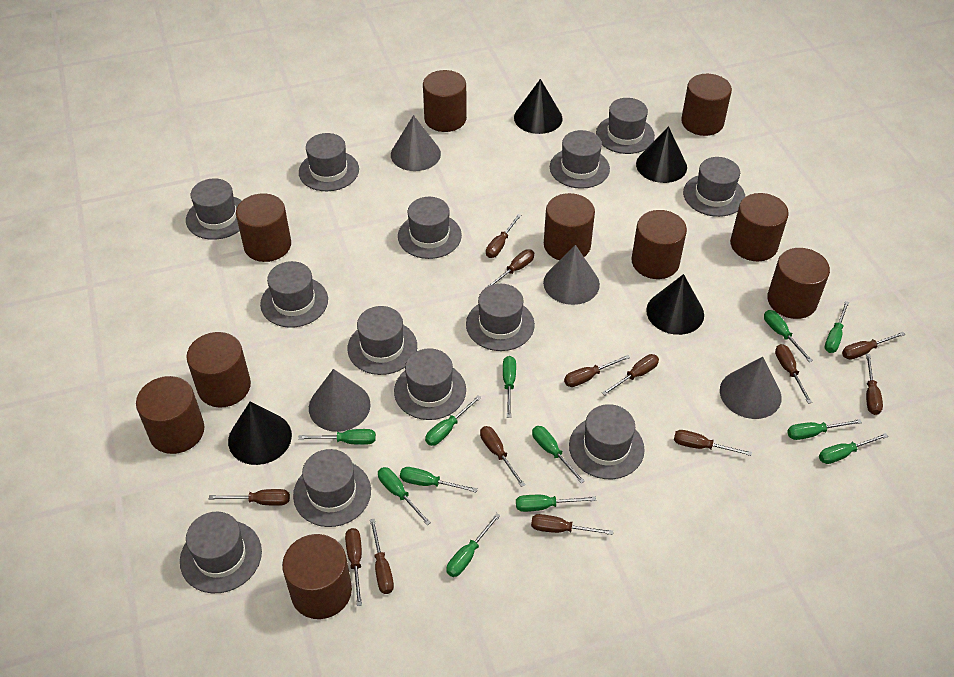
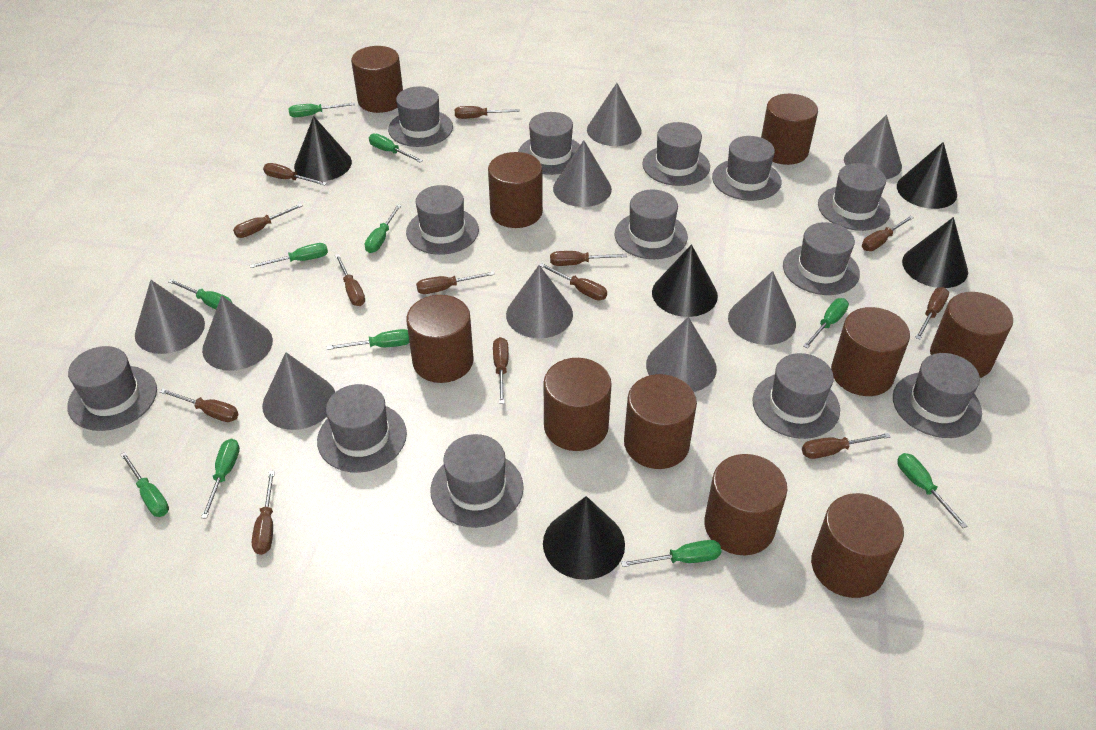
black cone: [228,402,292,465] [514,79,563,134] [636,126,687,183] [646,274,704,335] = 4 -> [294,116,352,181] [543,496,625,580] [652,244,718,317] [897,142,957,209] [902,217,968,288] = 5
green screwdriver: [298,429,376,445] [378,467,431,525] [400,467,478,493] [425,395,481,446] [446,513,501,577] [503,356,516,418] [516,495,596,512] [532,426,585,483] [764,310,813,362] [787,419,862,440] [819,433,888,464] [825,301,849,353] = 12 -> [120,452,169,517] [168,279,232,310] [201,439,240,519] [250,243,328,268] [289,103,355,117] [327,329,409,350] [365,204,402,253] [369,134,423,163] [621,540,722,567] [803,298,849,349] [897,453,968,528] = 11
grey cone: [309,369,371,432] [391,115,441,171] [543,245,600,305] [720,357,782,419] = 4 -> [135,280,205,354] [202,296,273,371] [262,352,335,430] [506,265,573,338] [553,140,612,207] [587,83,642,146] [646,317,717,392] [728,271,796,345] [844,115,902,179] = 9

